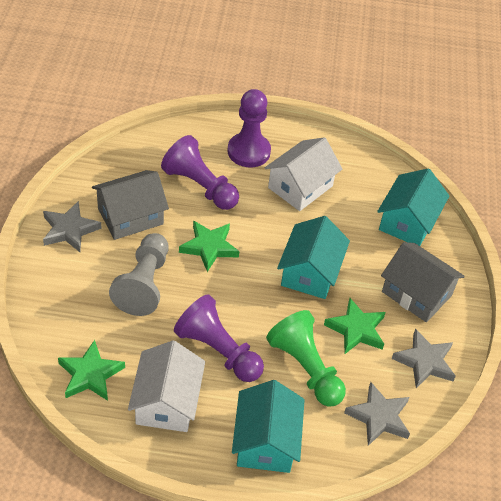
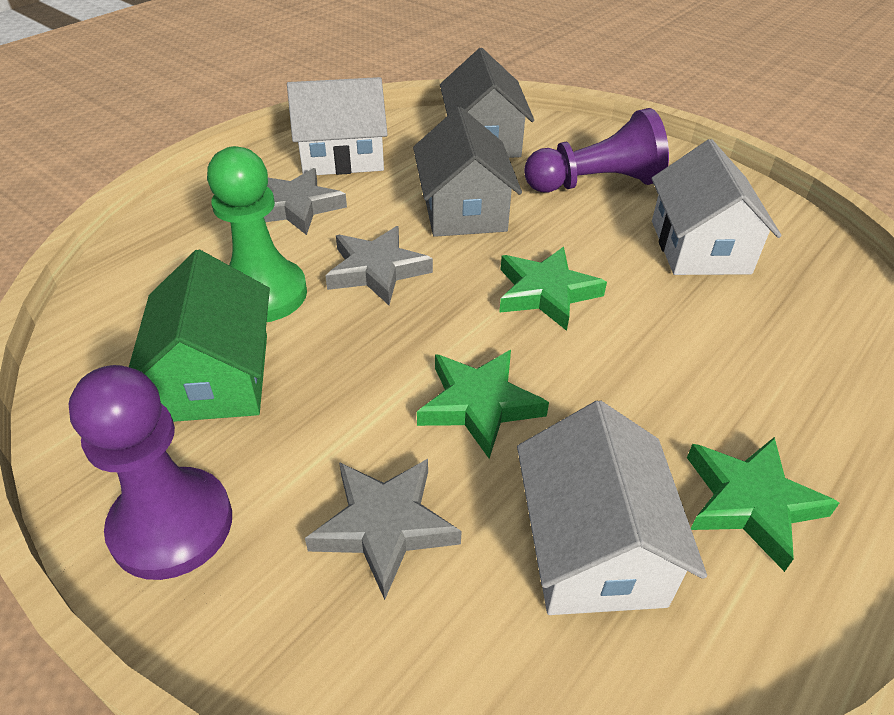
green house: none = 0 -> [129,250,270,422] = 1
grey pawn: [109,233,168,316] = 1 -> none = 0
purple pawn: [161,135,239,210] [174,294,264,382] [227,89,271,167] = 3 -> [69,365,232,580] [524,108,669,193] = 2
turquoise house: [232,380,305,473] [277,216,350,299] [377,168,449,246] = 3 -> none = 0
white house: [128,340,205,432] [265,137,342,211] = 2 -> [287,77,388,175] [517,400,707,615] [651,139,781,275] = 3

